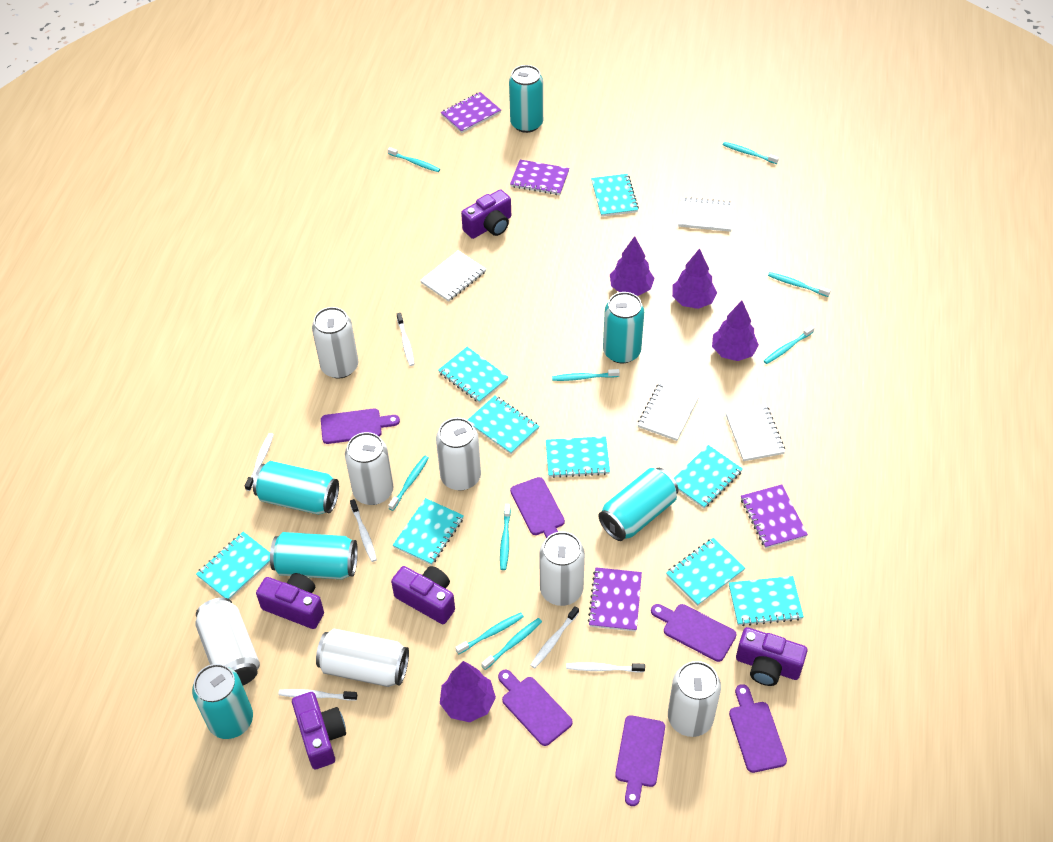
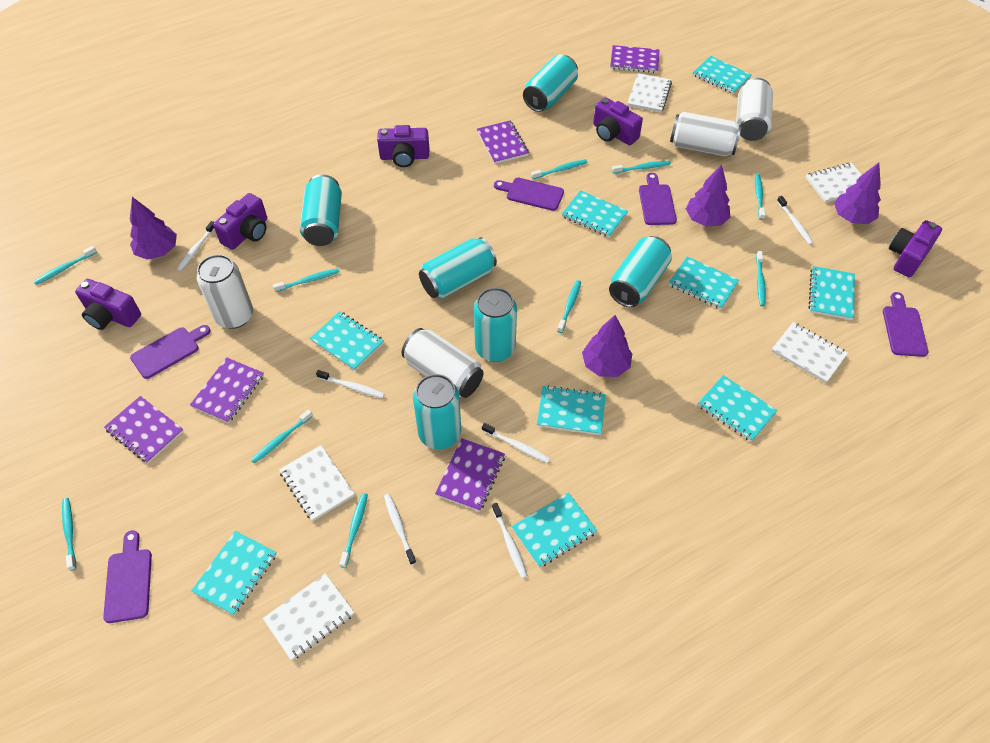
purple cutting board: [321,408,400,444] [498,670,573,746] [510,477,565,538] [615,715,665,806] [651,604,737,662] [729,684,787,773] = 6 -> [103,530,152,623] [130,325,211,379] [494,178,564,211] [639,173,677,225] [883,292,929,357] = 5
purple notebook: [441,92,501,133] [510,160,570,195] [588,568,642,632] [741,484,808,549] = 4 -> [104,396,184,463] [190,358,264,423] [435,438,505,511] [477,121,529,164] [610,45,659,73] = 5
turquoise toothbrush: [388,147,440,172] [388,455,429,511] [455,613,524,654] [481,618,542,670] [500,504,511,570] [552,369,620,381] [723,142,779,164] [764,325,814,364] [768,272,831,297] = 9 -> [33,246,97,285] [62,498,76,571] [251,409,313,464] [273,268,339,292] [339,493,368,568] [531,159,587,179] [557,280,581,333] [612,161,671,174] [755,174,765,220] [756,251,766,306] = 10
white can: [195,598,260,685] [312,307,359,379] [316,629,409,687] [345,432,394,505] [436,418,481,491] [539,531,585,606] [668,661,721,737] = 7 -> [197,254,253,329] [402,328,483,398] [670,112,742,156] [736,78,773,141] = 4
white notebook: [420,250,486,302] [638,382,699,441] [678,197,734,232] [726,404,785,461] = 4 -> [263,573,354,660] [279,445,355,521] [627,73,672,112] [772,322,848,383] [805,163,862,203] = 5

